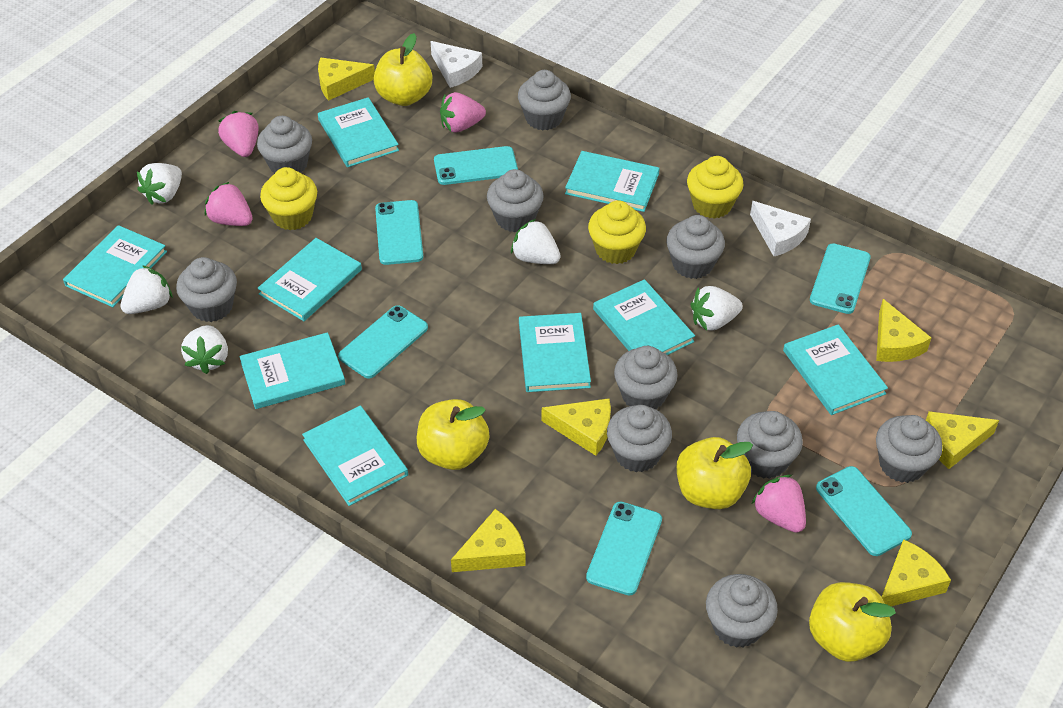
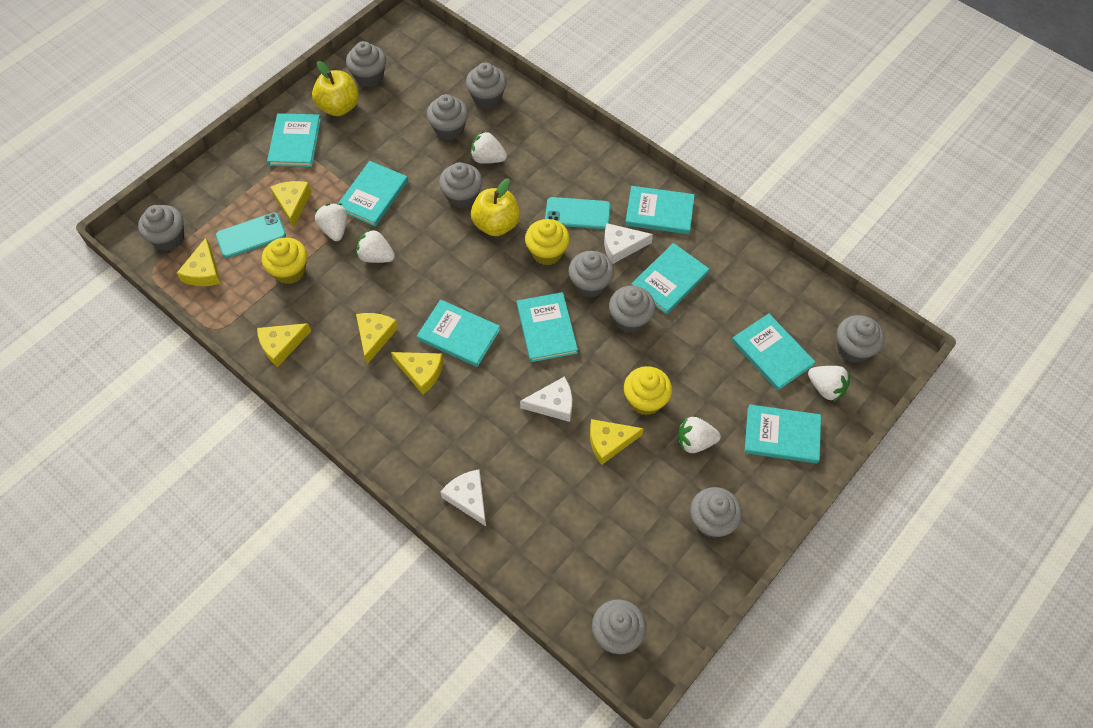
pink strawberry: [205,182,253,226] [218,111,259,157] [440,92,486,133] [752,475,806,533] = 4 -> none = 0
turquoise book: [63,225,167,307] [239,332,345,409] [257,238,362,321] [302,406,408,506] [318,97,399,167] [519,313,591,392] [565,151,660,212] [593,279,695,355] [783,324,888,415] = 9 -> [267,113,321,167] [339,161,408,226] [417,299,500,367] [517,292,578,362] [625,186,695,234] [631,243,709,314] [732,313,815,391] [745,404,821,464] = 8
turquoise phone: [338,305,428,378] [375,200,423,265] [434,146,518,185] [586,502,662,596] [810,244,871,314] [816,466,912,556] = 6 -> [216,212,286,258] [545,197,611,229] = 2
white cheese: [431,41,482,88] [750,201,811,256] = 2 -> [440,469,486,526] [520,377,572,422] [604,223,653,264] = 3
yellow apple: [374,33,432,106] [417,399,489,470] [677,437,753,509] [809,582,896,662] = 4 -> [312,61,359,116] [471,179,520,236] = 2

